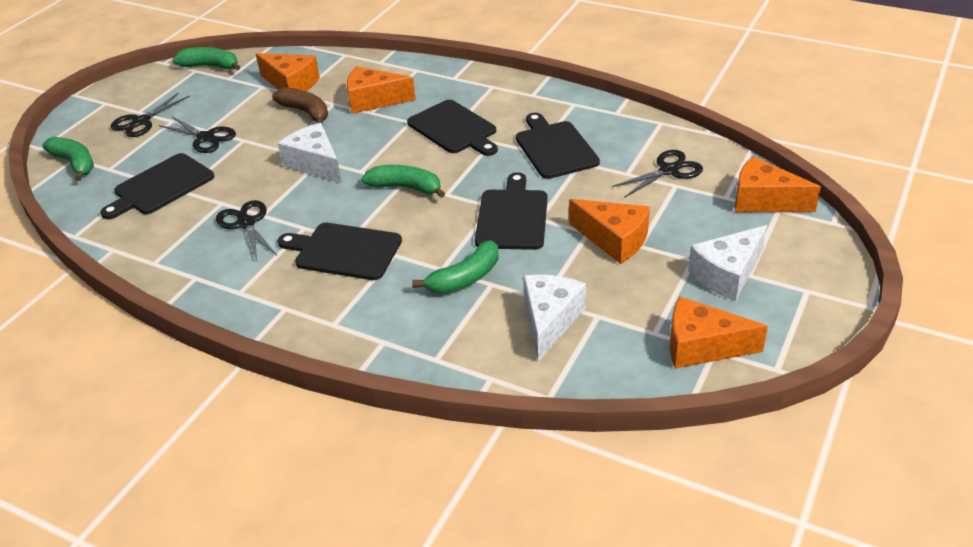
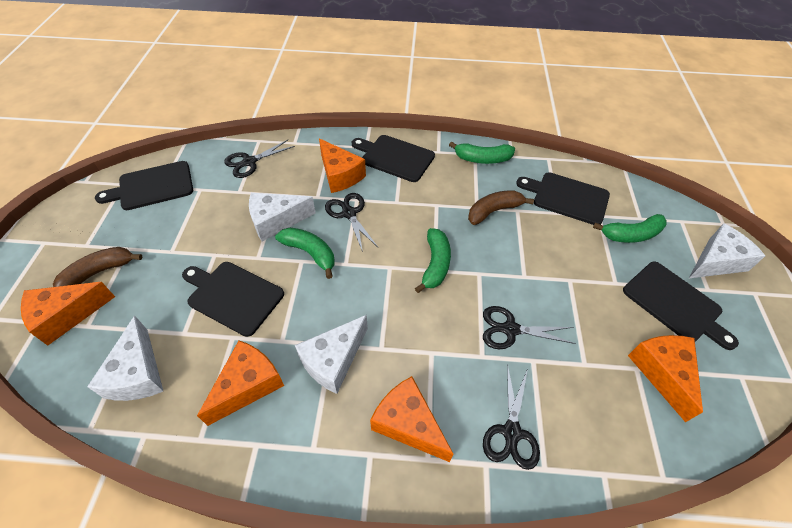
brown banana: [272,87,328,124] = 1 -> [53,247,143,287] [468,190,534,225] = 2
white cheese: [278,123,342,183] [523,275,586,362] [688,225,767,301] = 3 -> [87,316,163,401] [249,193,316,242] [295,315,368,394] [688,223,765,279] = 4

